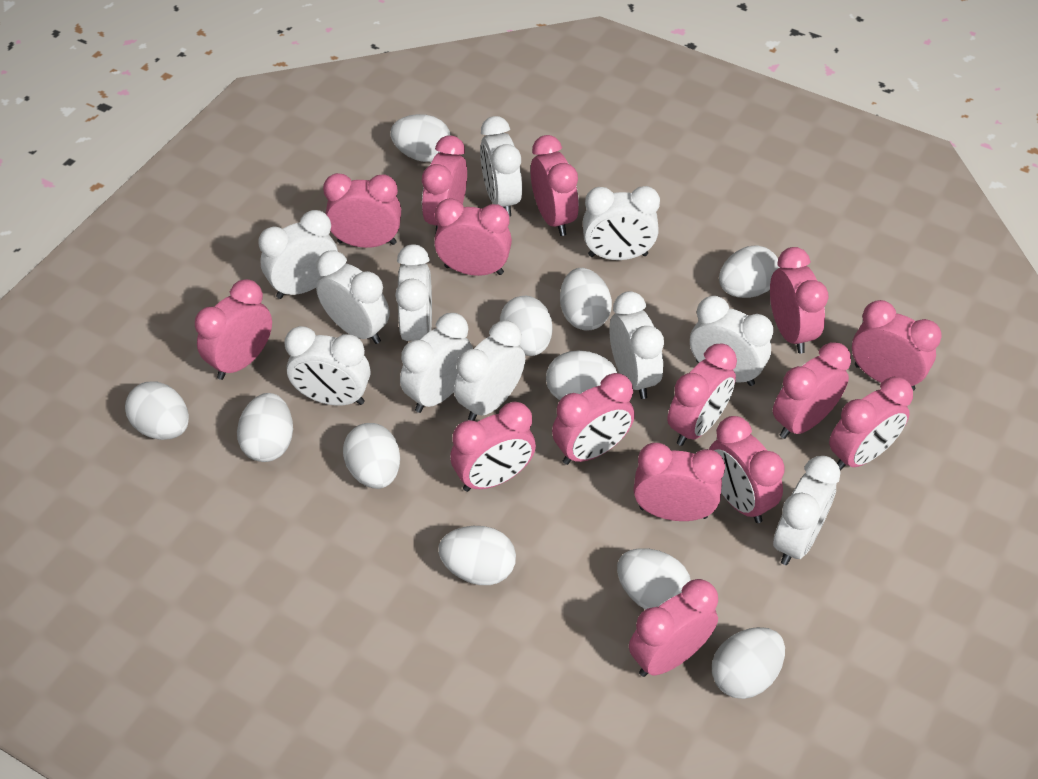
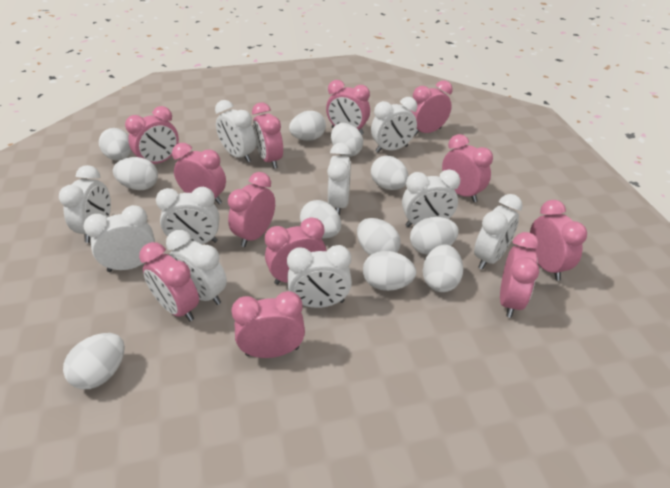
pink clock: [195,279,272,380] [323,173,401,248] [422,135,467,231] [434,198,512,276] [450,401,536,492] [531,135,579,236] [552,373,635,465] [629,579,718,677] [634,443,725,521] [667,344,737,446] [709,416,785,523] [770,247,829,353] [773,342,851,439] [829,377,913,471] [852,300,942,391] = 15 -> [125,106,179,164] [139,242,199,321] [172,143,226,204] [228,172,275,247] [231,291,305,358] [252,103,283,169] [265,217,327,285] [326,80,370,134] [410,80,452,136] [442,134,493,202] [500,232,539,318] [530,200,587,281] = 12
white clock: [258,210,338,299] [284,326,370,406] [316,250,390,344] [395,244,432,341] [400,313,473,413] [454,320,525,421] [480,116,522,217] [583,186,660,260] [609,291,664,399] [690,296,773,386] [773,456,840,565] = 11 -> [59,165,111,243] [84,205,155,272] [156,187,220,244] [166,230,227,305] [215,100,256,162] [287,245,352,308] [327,143,351,216] [371,97,417,153] [402,169,460,227] [474,194,523,270] = 10

